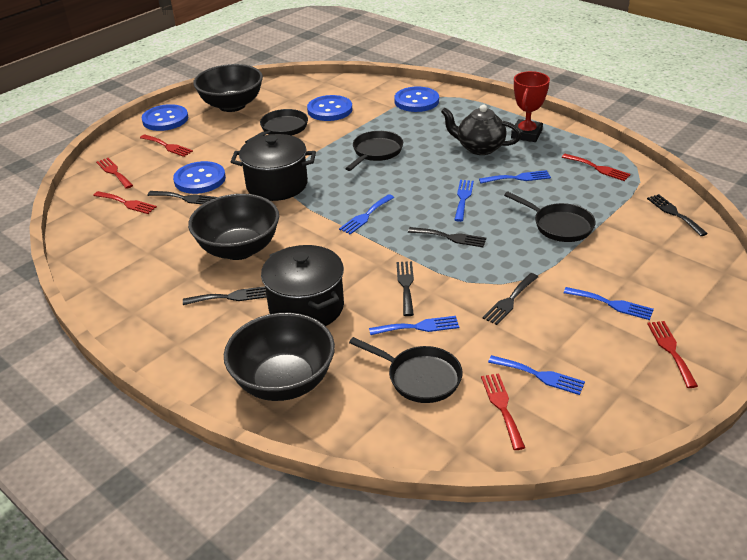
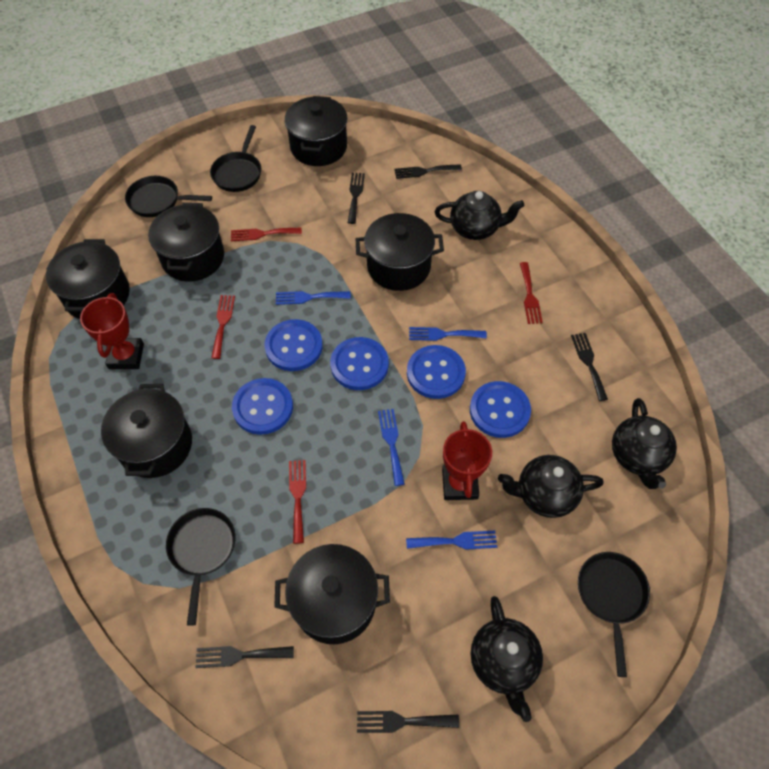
black bowl: [188,194,279,260] [193,64,263,112] [224,313,335,401] = 3 -> none = 0
black fork: [147,191,218,204] [183,286,267,305] [397,261,414,316] [408,227,486,247] [482,273,538,325] [647,194,708,236] = 6 -> [195,646,294,668] [348,173,365,224] [357,711,459,733] [395,164,462,179] [571,333,608,401] = 5
black pot: [231,134,316,201] [261,245,344,326] = 2 -> [46,239,130,319] [101,384,192,478] [148,203,224,282] [274,544,390,644] [284,96,347,166] [356,213,444,291] = 6
black teapot: [441,105,521,155] = 1 -> [435,191,524,240] [471,596,543,722] [498,455,604,518] [612,398,677,489] = 4
blue button: [141,104,188,131] [173,161,226,194] [307,95,352,121] [394,87,439,112] = 4 -> [232,378,293,435] [265,319,323,371] [330,337,389,390] [407,345,466,399] [470,381,531,438] = 5
blue fork: [339,194,394,235] [369,316,459,335] [454,180,474,222] [479,170,551,183] [488,355,585,395] [564,287,654,320] = 6 -> [276,291,351,305] [378,409,405,486] [406,531,497,550] [409,327,487,341] = 4
red fork: [93,191,157,214] [96,158,133,189] [140,134,193,157] [481,373,525,450] [562,154,631,181] [647,321,698,388] = 6 -> [211,295,235,359] [231,228,302,241] [289,460,306,544] [520,262,543,324] = 4
red trophy: [511,71,550,142] = 1 -> [80,293,144,369] [442,421,492,500] = 2

